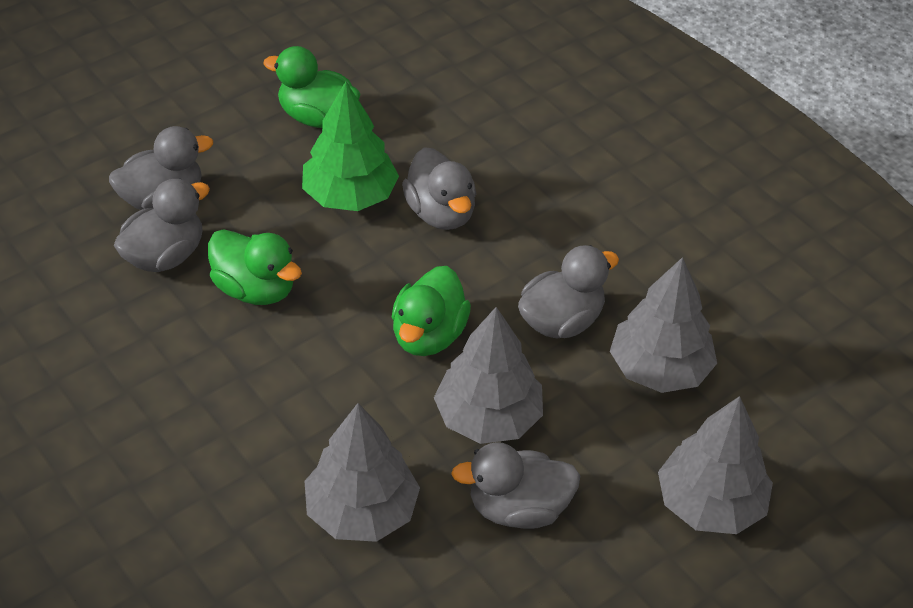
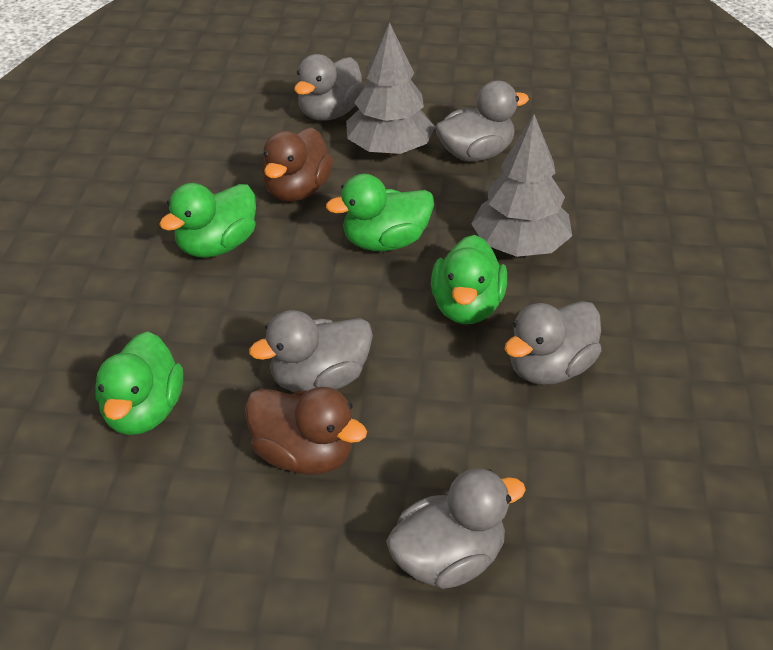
brown duck: none = 0 -> [245,387,367,475] [262,127,333,202] = 2
green duck: [208,229,302,305] [263,46,361,128] [392,266,471,356] = 3 -> [96,331,183,435] [159,183,256,258] [326,174,434,251] [431,235,507,324] = 4
green tree: [302,81,399,211] = 1 -> none = 0
grey tree: [305,403,420,542] [434,307,543,444] [610,257,717,393] [658,396,773,534] = 4 -> [346,23,435,155] [471,114,572,257] = 2

